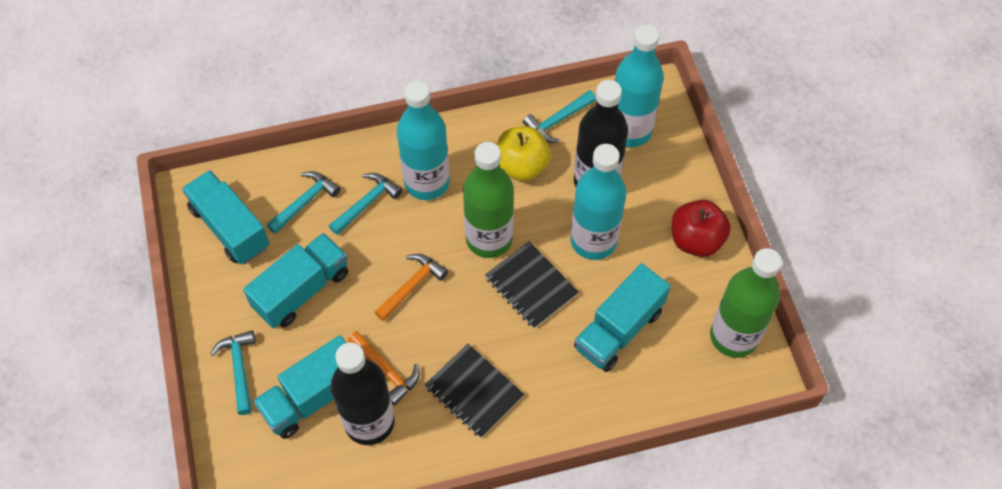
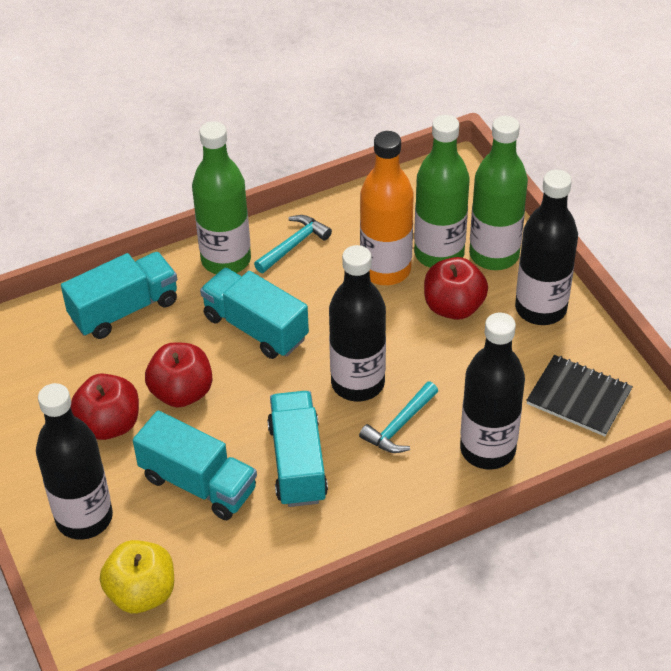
black bottle: [331,343,395,445] [574,80,628,187] = 2 -> [36,383,113,540] [329,245,386,401] [460,312,525,469] [515,170,578,325] = 4
black notebook: [425,344,524,438] [485,241,579,329] = 2 -> [526,355,633,436] = 1
green bottle: [463,142,514,258] [710,248,782,358] = 2 -> [192,121,251,274] [414,115,470,268] [469,116,528,270] = 3
orange bottle: none = 0 -> [360,131,414,285] = 1
orange hammer: [348,331,420,406] [374,254,448,321] = 2 -> none = 0
red apple: [672,200,731,257] = 1 -> [70,373,139,440] [145,342,212,408] [424,257,488,320] = 3
turquoise bottle: [397,80,450,200] [570,144,626,260] [615,25,664,147] = 3 -> none = 0
turquoise hammer: [210,331,255,415] [267,171,341,234] [329,173,402,235] [523,90,596,143] = 4 -> [254,215,332,273] [359,382,438,453] = 2

